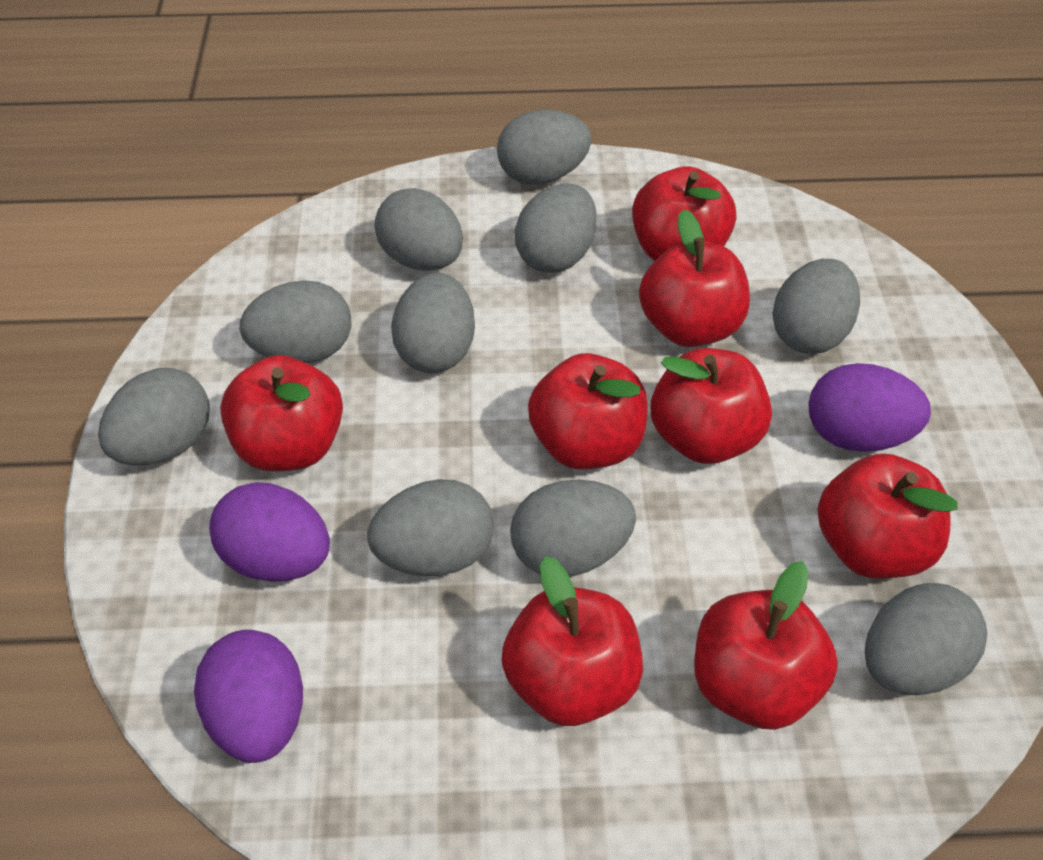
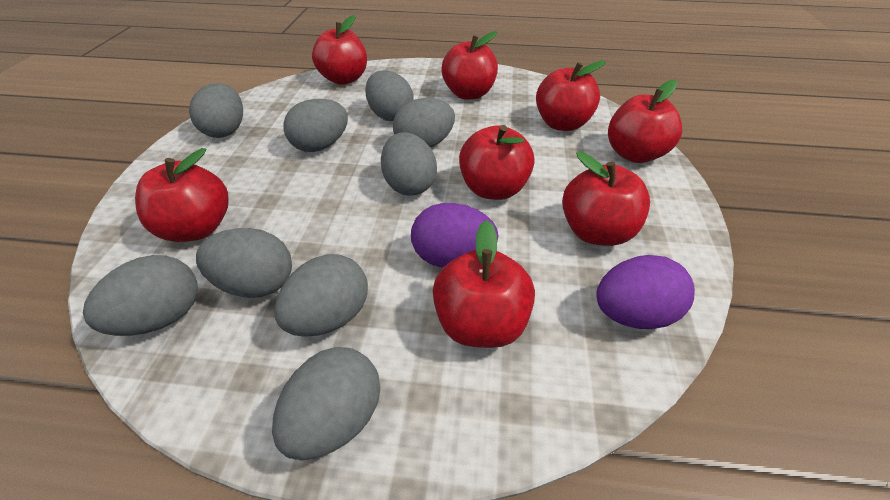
grey egg: [98,368,210,466] [239,280,352,363] [367,479,494,576] [374,188,463,271] [391,273,475,373] [497,110,591,185] [510,480,636,577] [515,183,597,273] [772,259,860,354] [865,583,988,695] = 10 -> [83,255,198,336] [189,83,243,138] [196,228,292,298] [272,347,380,460] [274,254,368,337] [283,99,348,152] [365,70,414,121] [381,132,437,196] [393,98,455,148] = 9
purple egg: [194,630,303,763] [209,482,330,582] [808,363,931,452] = 3 -> [411,203,498,268] [596,255,695,329] = 2

